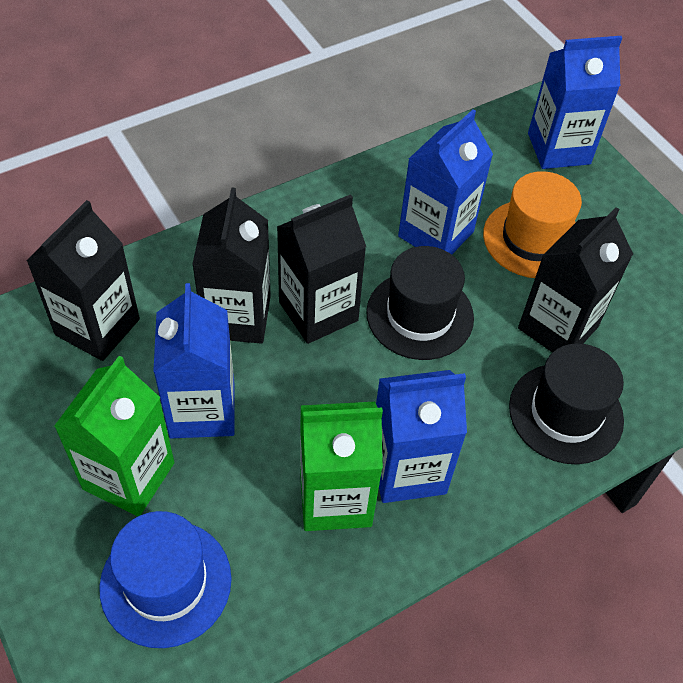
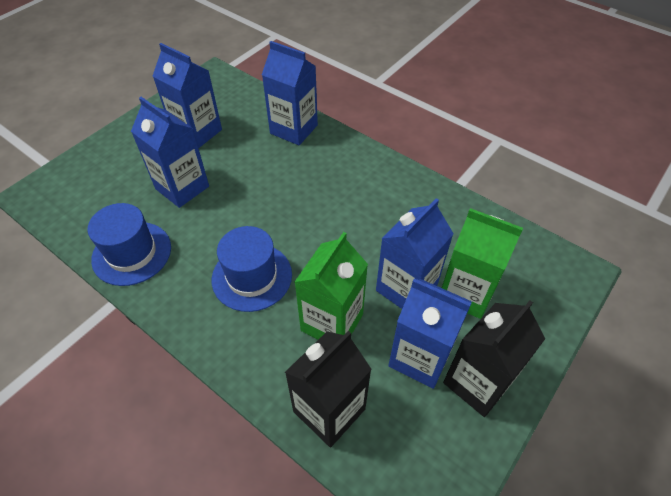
black carton: [26,200,140,361] [192,187,271,344] [277,194,366,344] [518,207,633,353] = 4 -> [285,331,372,447] [443,301,545,417] = 2
black hat: [366,246,474,360] [509,343,624,464] = 2 -> none = 0
blue carton: [153,283,235,438] [376,370,467,503] [398,109,493,255] [528,36,622,169] = 4 -> [131,97,209,208] [153,43,222,148] [262,41,318,145] [376,198,454,309] [388,278,472,389] = 5
blue hat: [99,511,232,648] = 1 -> [88,203,171,286] [212,226,292,312] = 2
orange hat: [483,171,582,278] = 1 -> none = 0

